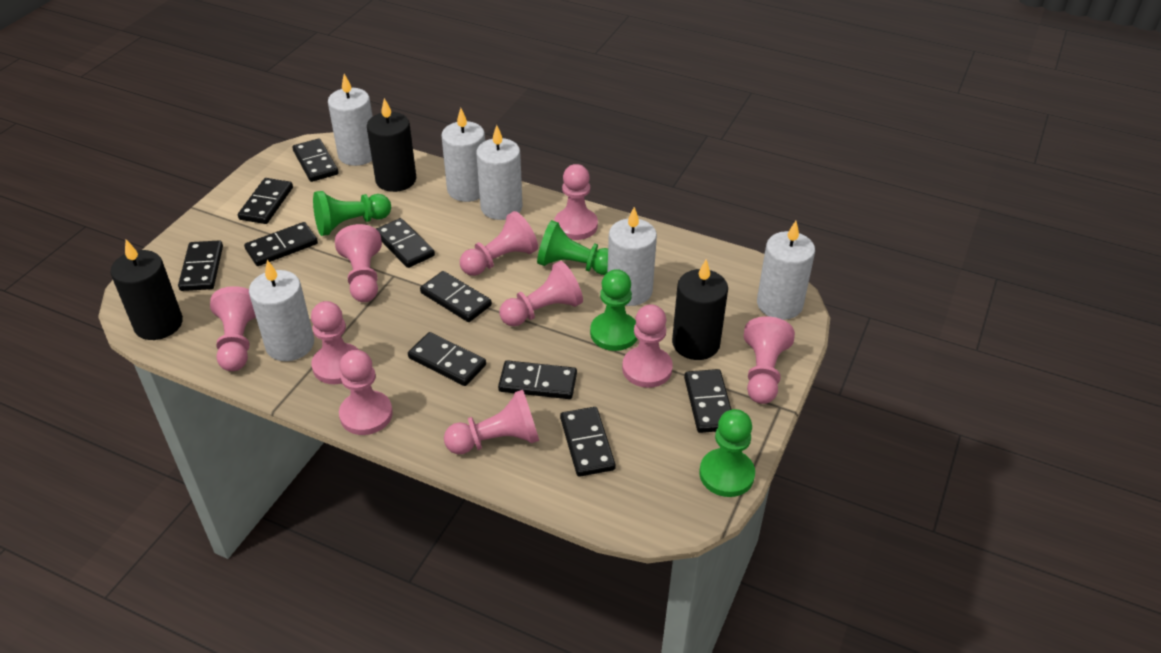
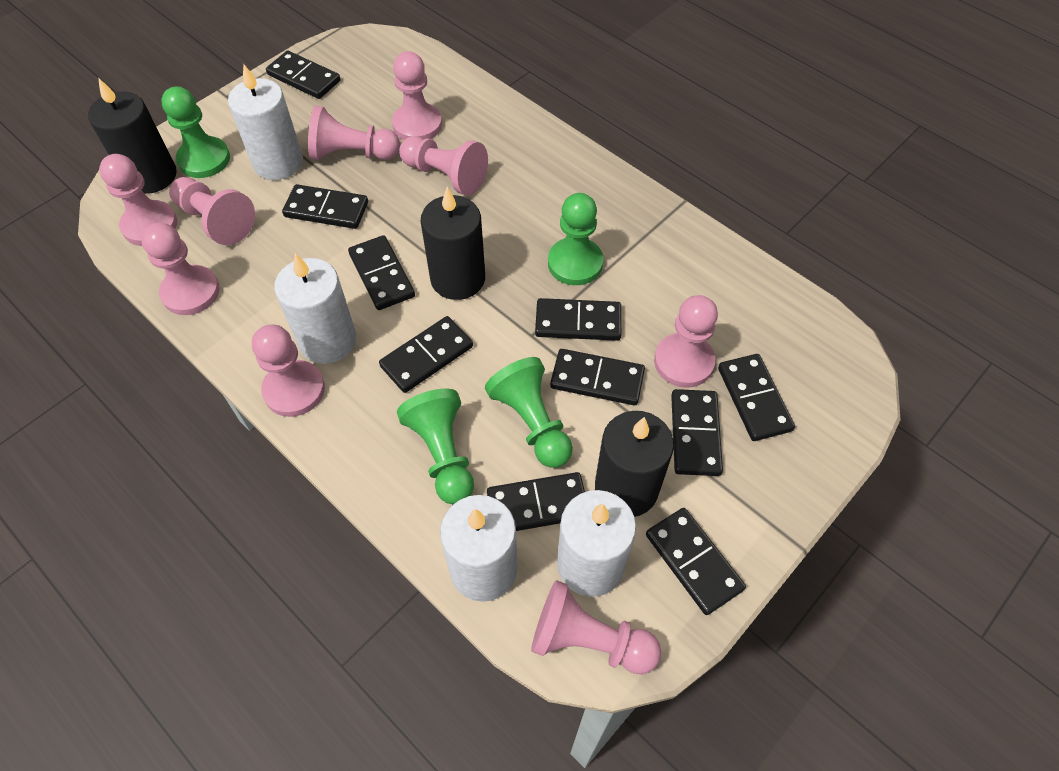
pink pawn: [210,286,256,371] [311,301,359,384] [335,224,382,302] [339,350,393,435] [444,390,539,454] [460,211,538,276] [499,261,583,326] [554,164,598,240] [622,304,673,388] [744,316,795,404] = 10 -> [99,154,177,246] [141,223,220,315] [169,177,255,245] [252,325,325,417] [308,106,400,160] [392,51,442,140] [399,136,488,196] [531,580,661,674] [654,295,718,388] = 9
white candle: [249,260,314,361] [328,74,373,166] [441,108,485,202] [476,125,523,220] [607,207,657,306] [757,221,815,320] = 6 -> [228,65,303,180] [274,253,356,364] [440,495,518,602] [557,490,636,597] = 4

